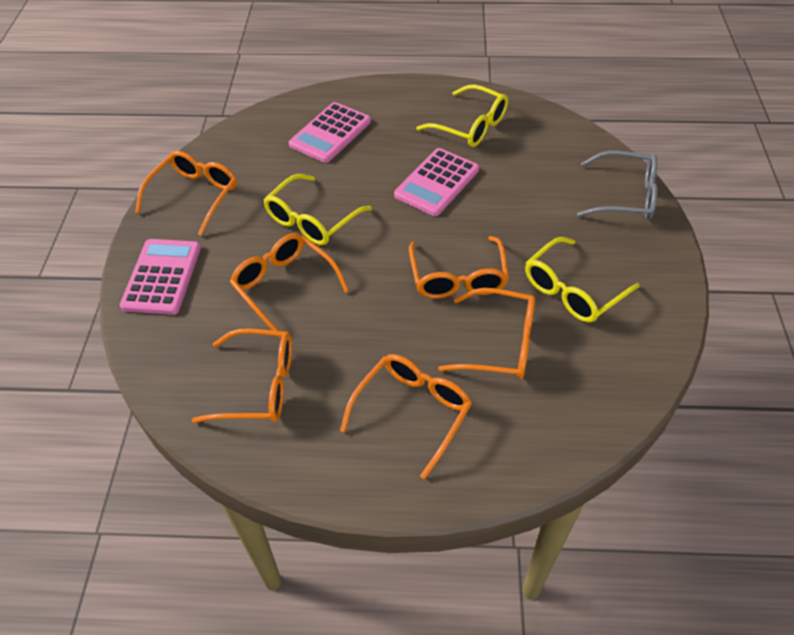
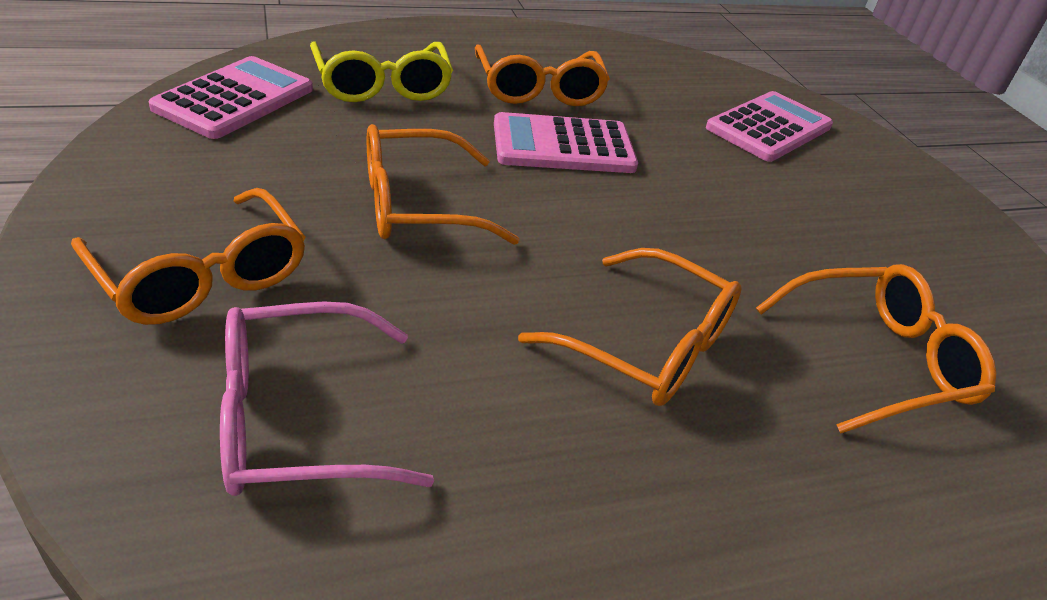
grey glasses: [577,151,658,220] = 1 -> none = 0
orange glasses: [135,151,237,236] [192,328,292,423] [230,233,349,338] [340,354,472,479] [409,236,509,299] [438,288,535,379] = 6 -> [71,188,306,325] [367,124,520,245] [475,45,610,106] [518,248,742,406] [756,264,996,434] = 5
pink glasses: none = 0 -> [220,301,434,496] = 1
yellow glasses: [264,174,372,245] [416,84,508,147] [525,237,640,323] = 3 -> [310,42,453,102] = 1

